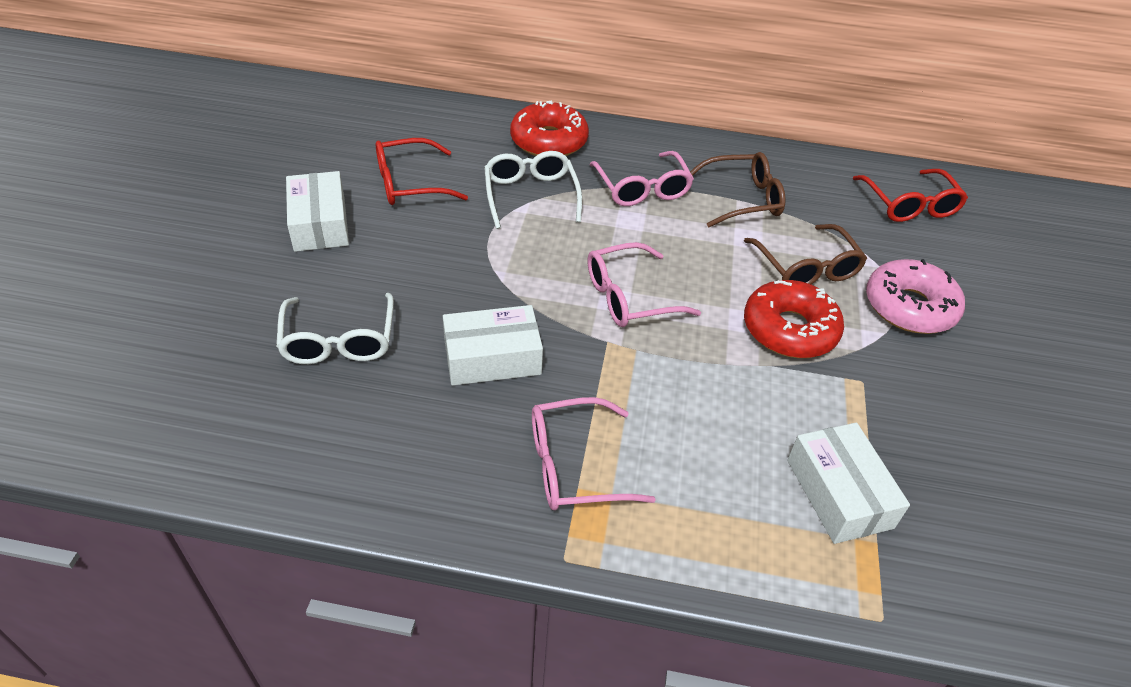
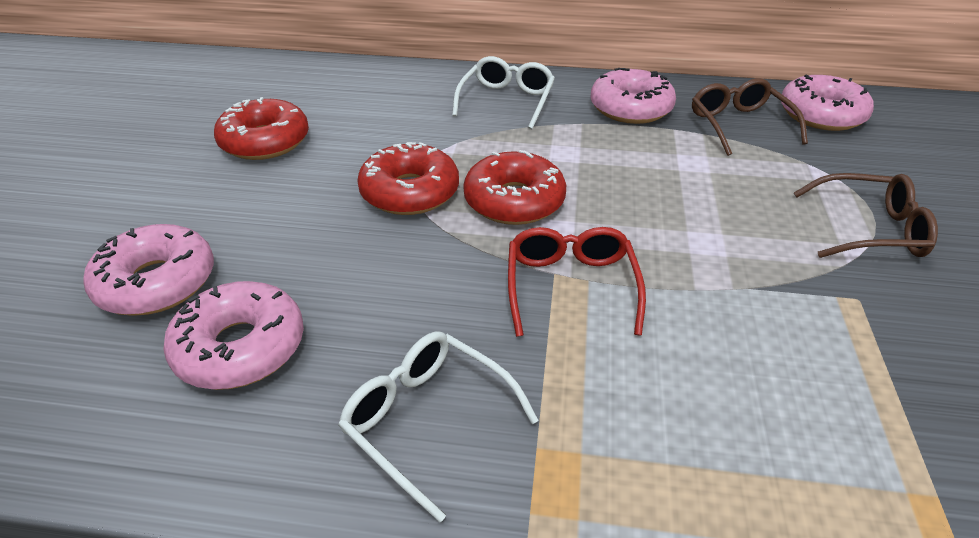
pink donut: [866,259,965,334] = 1 -> [83,224,214,316] [163,281,304,390] [590,68,676,124] [781,75,874,131] = 4
pink glasses: [532,397,656,510] [588,242,701,327] [589,151,694,206] = 3 -> none = 0
red donut: [510,100,589,156] [744,280,844,358] = 2 -> [214,97,309,160] [357,142,459,215] [463,150,566,225] = 3
red glasses: [376,138,468,205] [853,169,968,222] = 2 -> [508,227,646,337] = 1
white box: [286,171,349,252] [443,305,543,386] [787,423,910,544] = 3 -> none = 0

